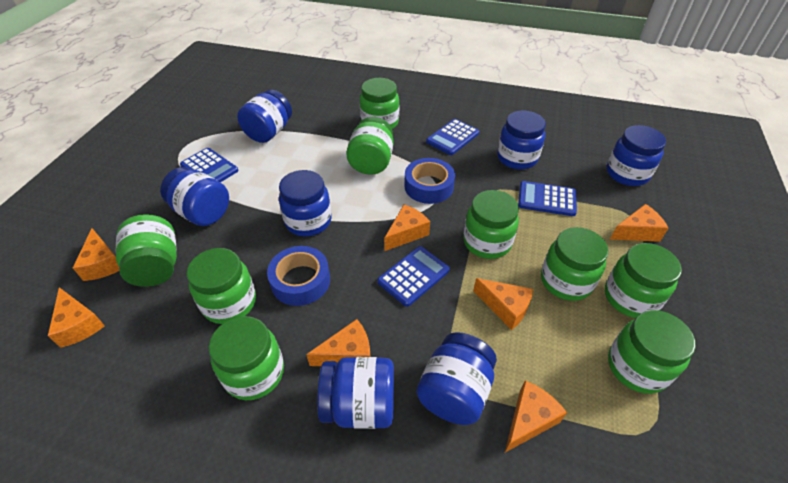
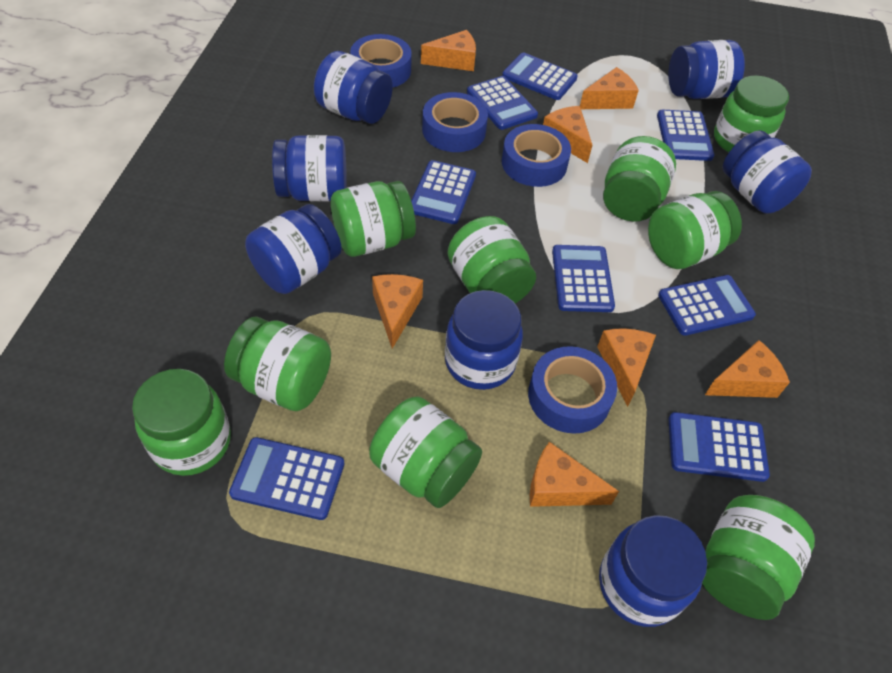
blue calculator: [180,148,239,182] [377,246,450,307] [426,119,479,155] [518,181,577,216] = 4 -> [229,437,345,520] [411,160,476,224] [467,76,538,130] [502,52,578,100] [552,245,615,312] [657,110,714,161] [658,275,756,336] [669,412,770,482] = 8
blue tape: [267,246,330,306] [404,158,455,204] = 2 -> [350,34,412,87] [422,92,488,152] [502,124,571,187] [528,346,617,434] = 4

